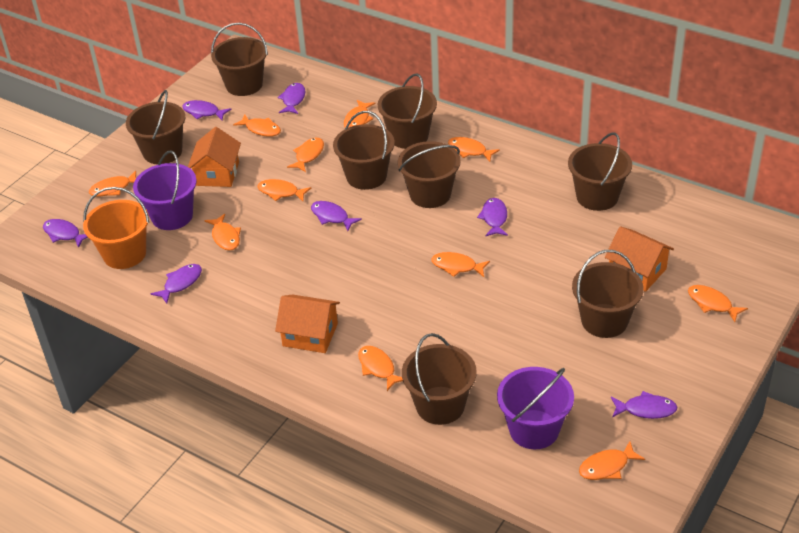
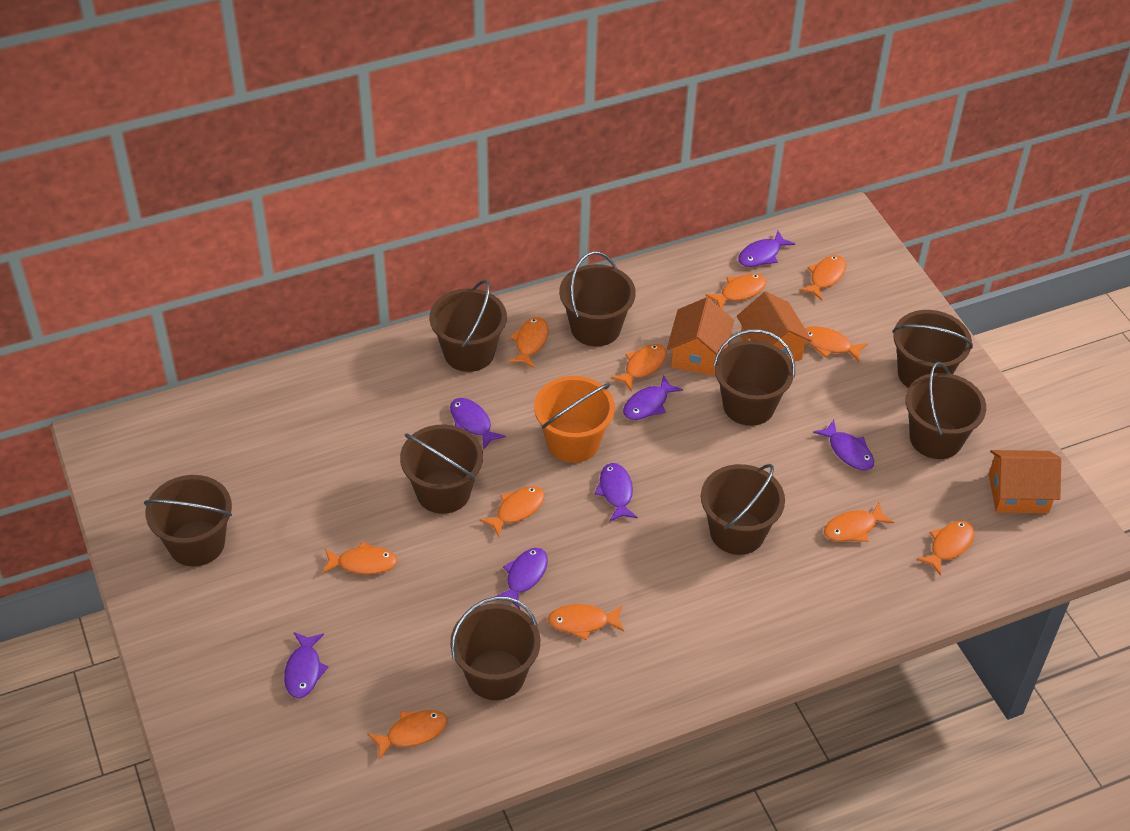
brown bucket: [126,90,185,165] [211,23,268,96] [333,111,395,190] [378,73,437,149] [398,141,461,208] [402,333,477,425] [568,132,632,211] [572,250,644,338] = 8 -> [144,475,232,567] [400,424,483,514] [429,280,507,372] [450,596,540,700] [559,251,636,347] [701,464,785,555] [714,329,795,426] [892,310,973,388] [905,362,986,459] = 9
purple bucket: [133,150,197,230] [497,367,574,449] = 2 -> none = 0

